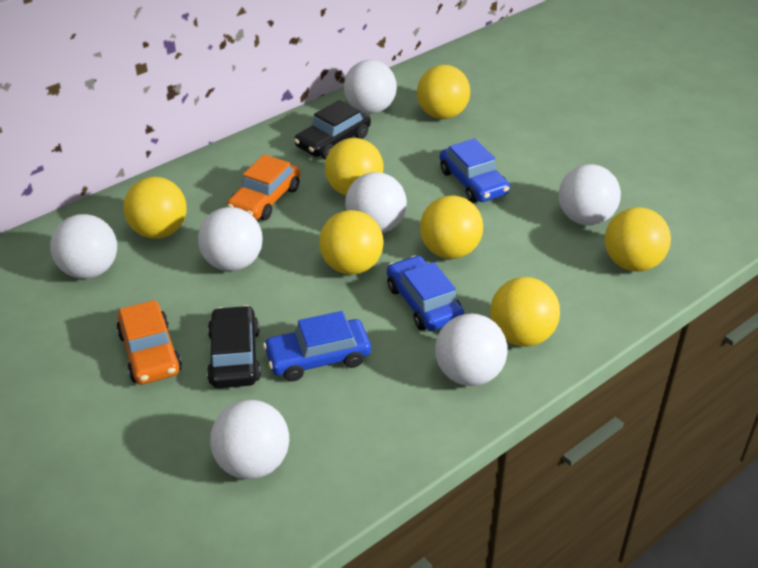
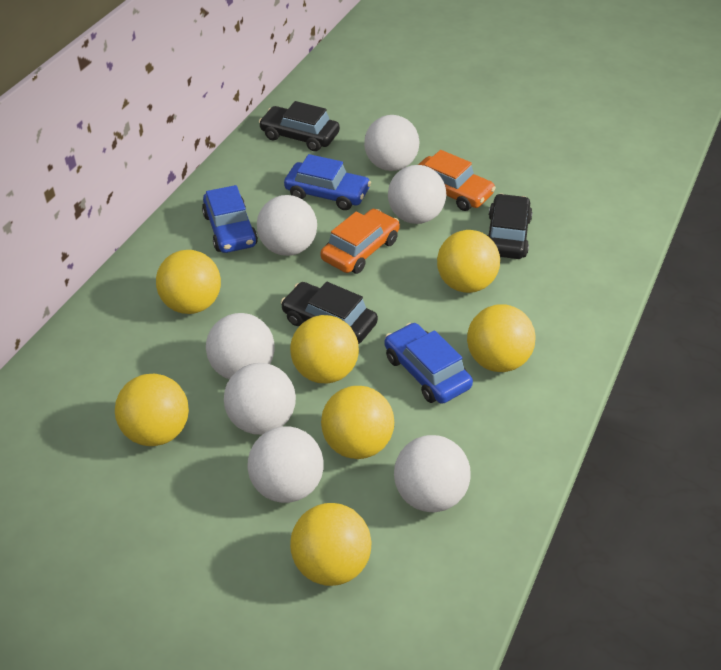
black car: [207,305,261,388] [294,100,371,159] = 2 -> [259,101,340,151] [281,282,378,344] [487,194,533,259] = 3

